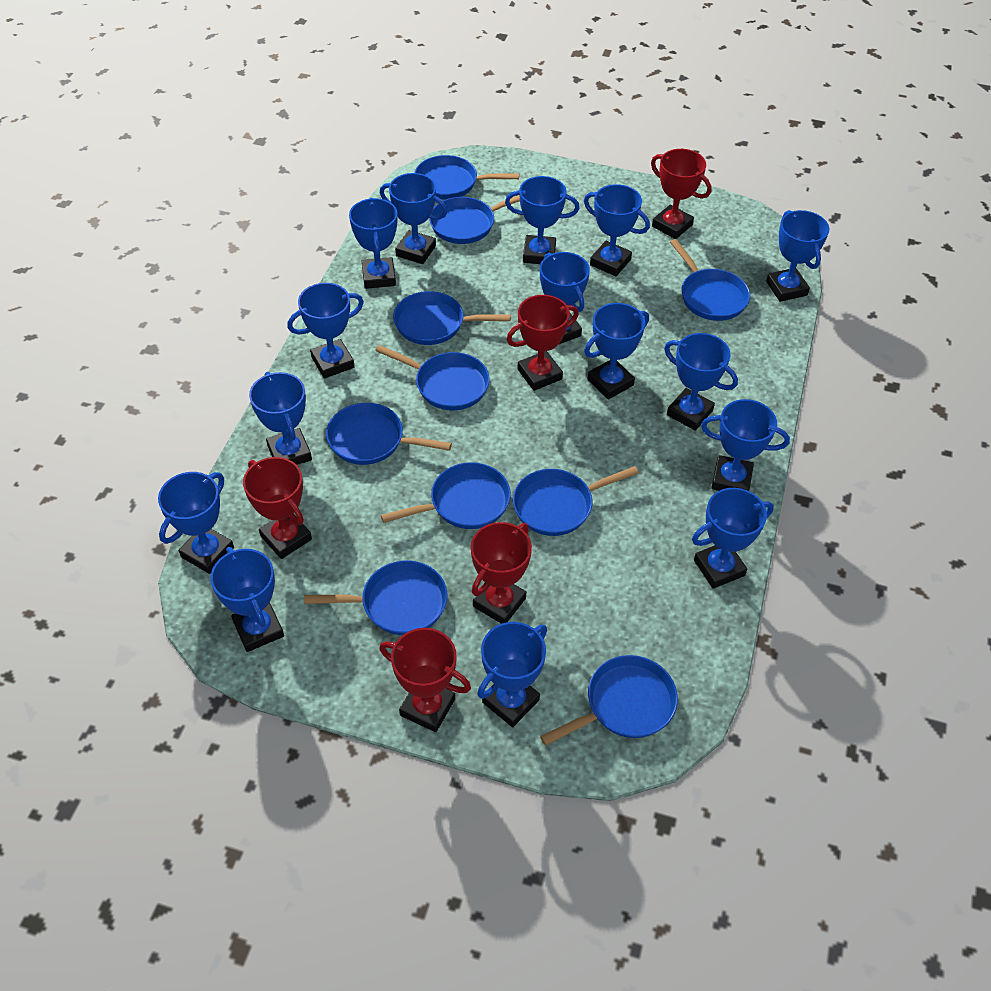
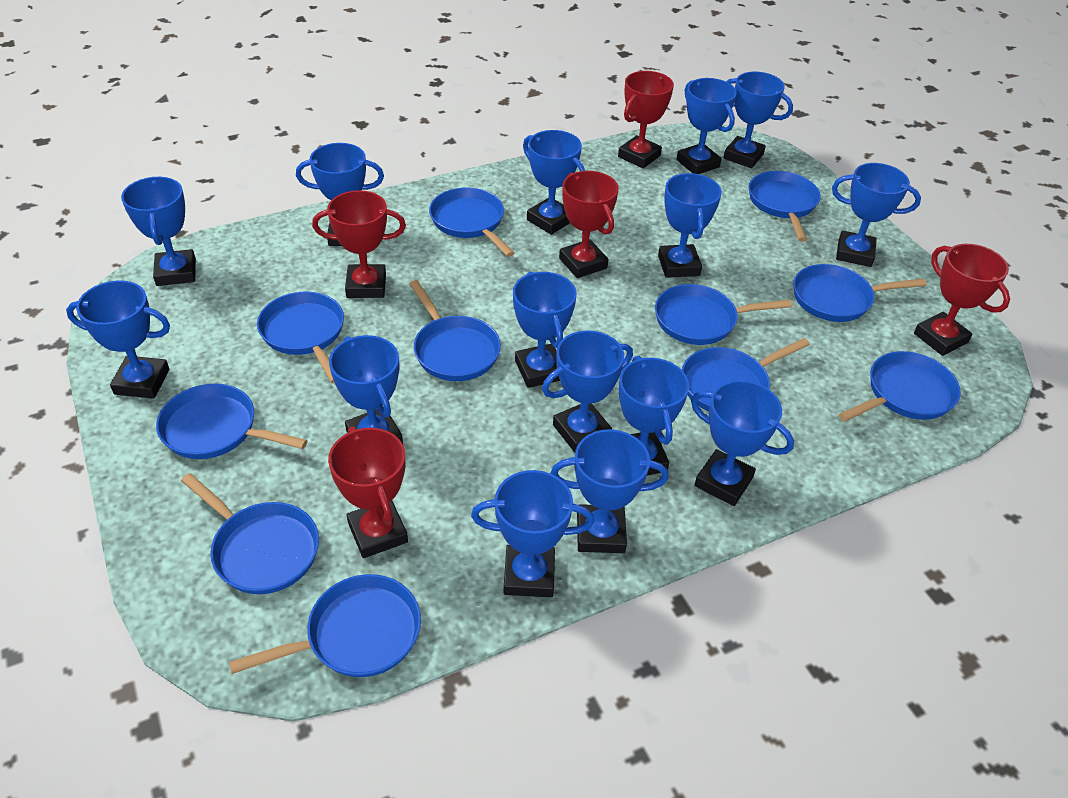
blue pan: [304,560,448,635] [326,403,452,465] [375,345,490,410] [381,462,511,529] [393,291,511,345] [414,155,519,200] [429,195,520,244] [513,466,639,536] [540,655,678,746] [670,239,750,321] = 10 -> [156,384,307,459] [181,473,319,594] [229,574,421,677] [257,292,344,383] [409,280,501,381] [429,187,514,257] [655,284,792,345] [682,338,810,411] [749,171,821,242] [793,264,927,322] [839,351,961,422] = 11

